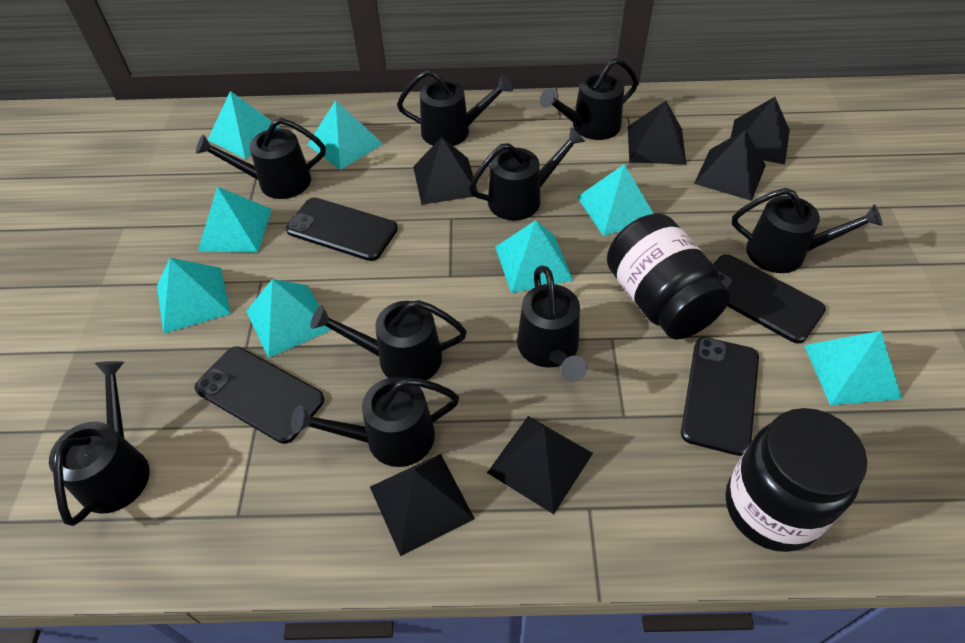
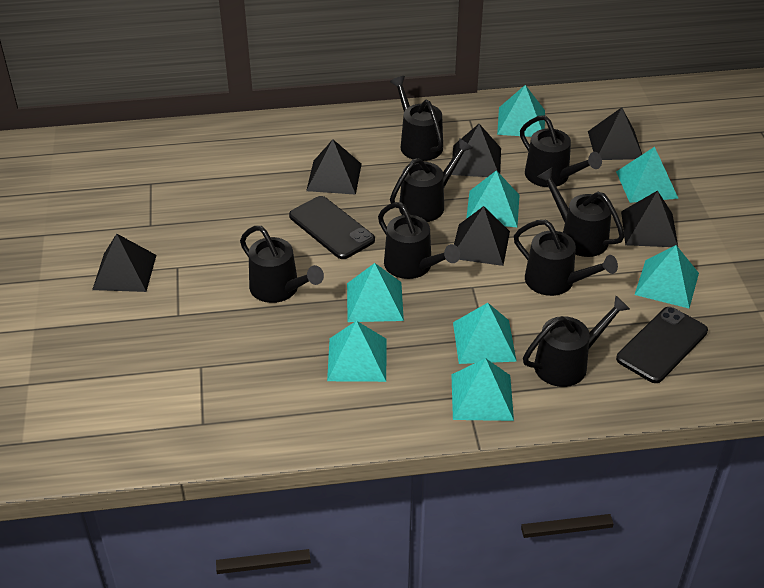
black jar: [607,214,730,339] [725,408,867,552] = 2 -> none = 0
black phone: [195,346,324,444] [286,197,398,261] [681,337,759,456] [713,254,826,343] = 4 -> [289,196,375,259] [616,307,708,383] = 2
black watering can: [49,361,150,526] [196,118,325,199] [291,377,459,467] [310,300,467,380] [397,70,513,146] [469,127,585,221] [517,266,587,382] [540,58,638,140] [732,188,883,273] = 9 -> [240,226,324,303] [378,202,460,279] [390,76,443,161] [390,138,473,222] [514,220,618,296] [520,115,602,187] [523,296,630,387] [537,168,625,257] = 8

